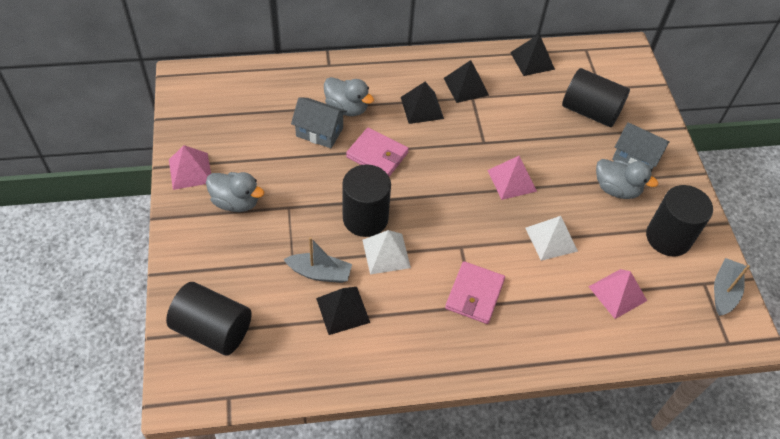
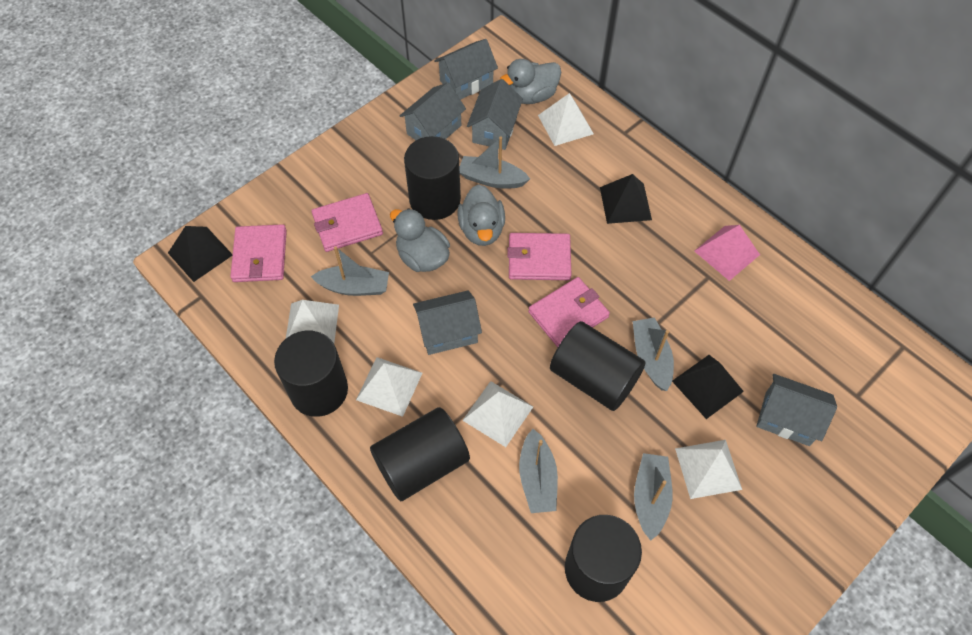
black cylinder: [166,282,252,355] [342,164,391,237] [562,68,630,127] [646,185,713,256] = 4 -> [274,331,348,417] [370,407,470,501] [404,136,461,220] [550,321,646,411] [565,515,642,602] = 5
black pyramid: [316,287,370,335] [401,82,444,124] [444,60,489,103] [510,34,555,76] = 4 -> [168,226,233,282] [600,174,652,224] [672,355,744,419] = 3
grey boat: [283,237,352,283] [714,258,750,316] = 2 -> [311,246,389,296] [459,137,530,188] [519,429,558,513] [633,317,674,391] [634,453,673,541] = 5
grey house: [291,97,347,148] [612,122,670,169] = 2 -> [400,82,466,140] [413,290,482,355] [434,39,498,100] [467,79,523,150] [756,374,837,446] = 5
pink pyramid: [169,145,211,190] [487,156,537,200] [588,269,647,319] = 3 -> [694,225,760,281] = 1
pink wallet: [346,127,409,177] [445,261,505,324] = 2 -> [230,224,287,282] [311,193,383,252] [507,233,572,280] [528,277,610,347] = 4
white pyramid: [363,230,411,274] [526,216,578,261] = 2 -> [286,300,339,343] [356,357,422,417] [462,381,533,447] [538,93,594,146] [675,440,742,499] = 5

